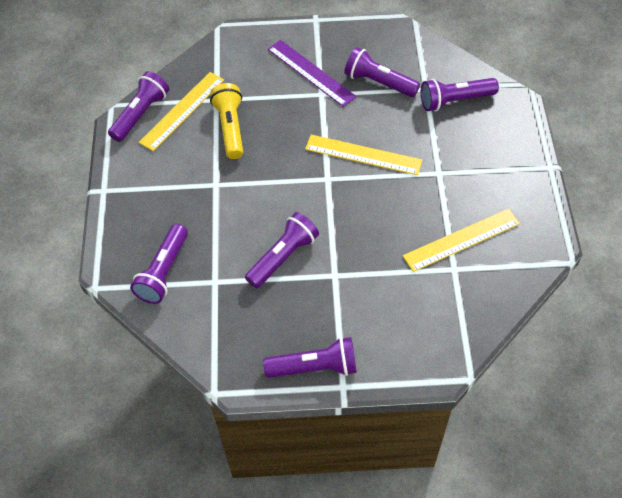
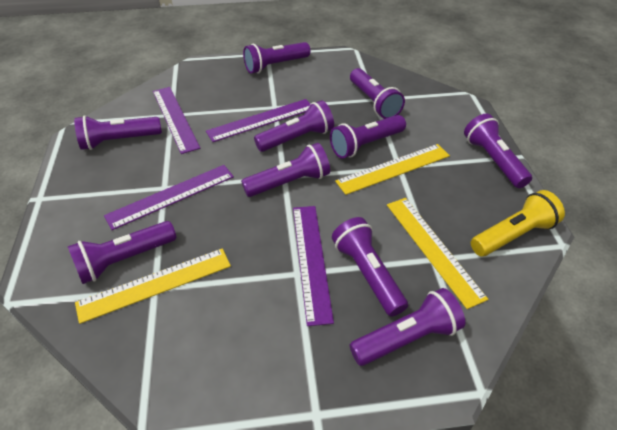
purple flashlight: [108,71,169,142] [130,224,188,304] [245,212,319,288] [263,337,357,378] [344,47,420,97] [421,78,499,111] = 6 -> [68,221,176,284] [74,115,162,150] [241,143,330,197] [243,42,310,74] [254,100,334,152] [330,115,406,159] [332,217,408,317] [350,68,405,119] [350,288,465,366] [464,114,532,188] = 10
purple ruler: [268,40,356,107] = 1 -> [104,165,234,230] [153,87,200,154] [206,99,311,142] [293,206,334,326] = 4

